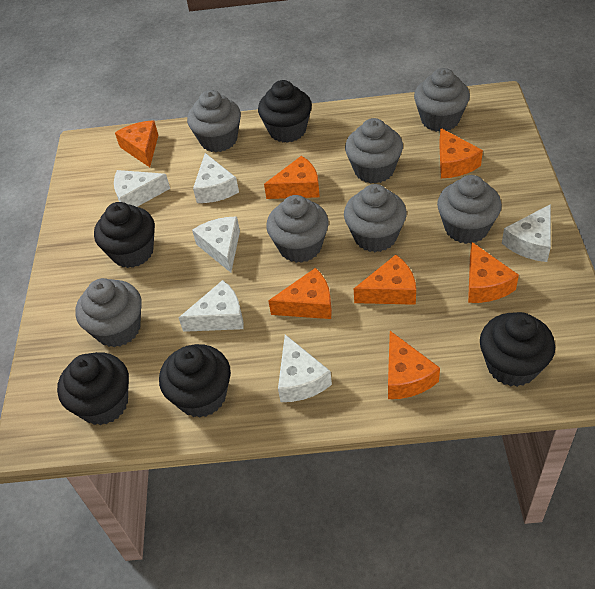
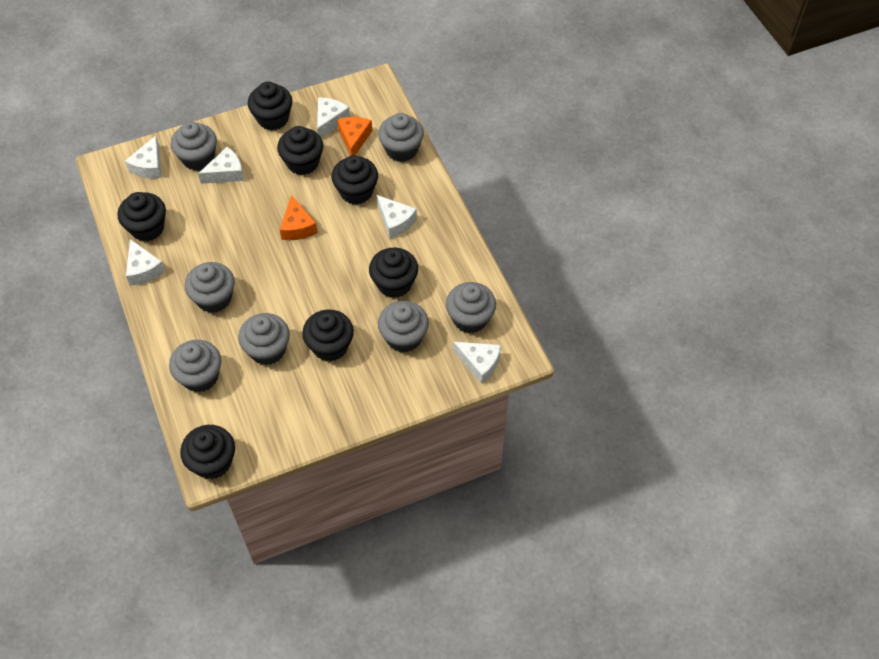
black cupcake: [57,352,129,425] [94,202,155,268] [159,344,231,418] [258,80,312,143] [480,312,555,387] = 5 -> [118,192,166,242] [180,425,235,479] [248,82,292,130] [277,126,323,175] [302,310,354,361] [331,155,378,204] [369,248,418,298] = 7
orange cheese: [115,120,158,167] [264,156,320,199] [268,268,332,319] [354,255,416,305] [388,331,440,399] [439,128,483,178] [468,242,519,303] = 7 -> [280,195,318,240] [337,117,372,156] = 2

